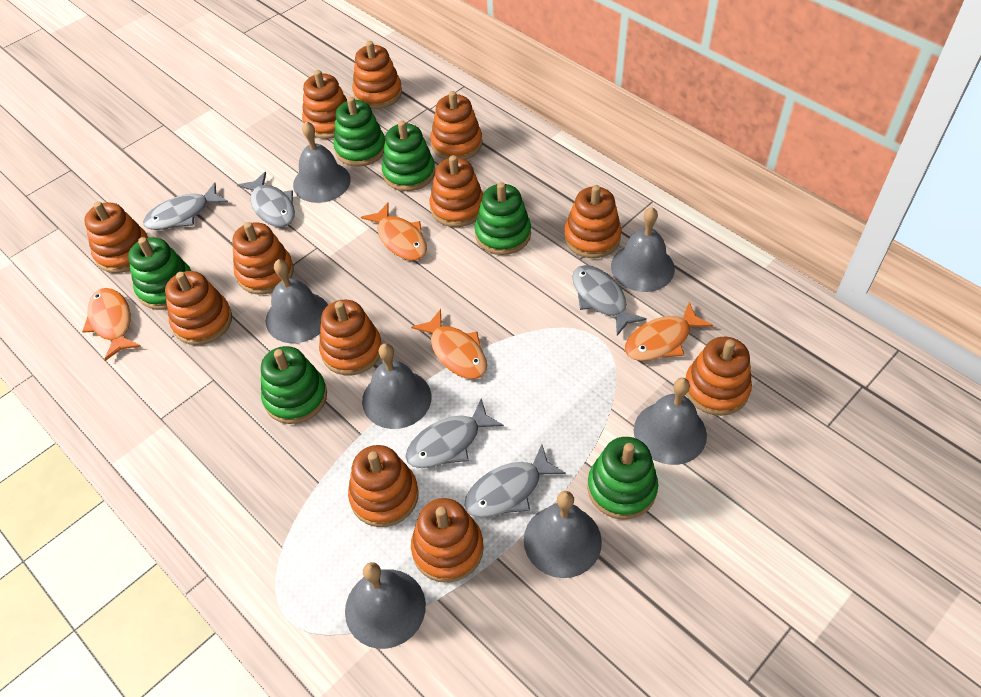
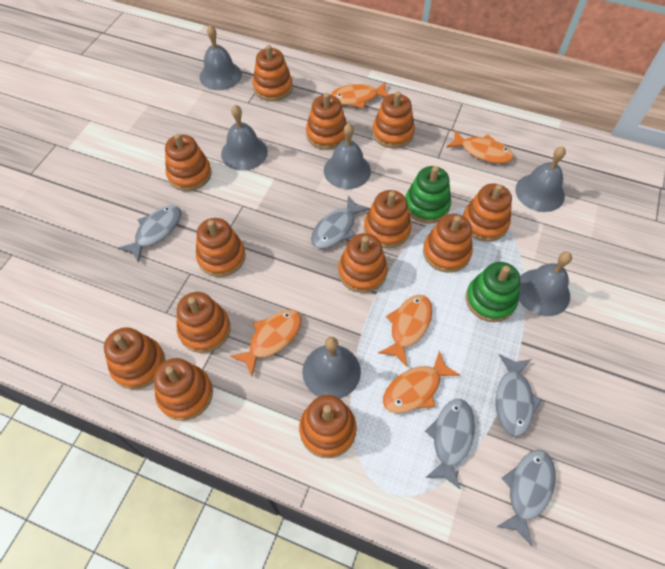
green stacking toy: [128,237,191,310] [261,346,327,424] [333,97,385,167] [382,120,435,191] [475,182,531,255] [587,437,658,520] = 6 -> [405,166,451,224] [466,262,520,322] = 2
grey bell: [266,259,328,343] [293,121,351,203] [345,562,426,649] [362,343,432,429] [524,491,602,578] [611,207,675,292] [634,378,707,465] = 7 -> [199,25,242,90] [221,105,268,171] [302,337,361,399] [324,123,371,189] [515,146,566,212] [519,252,572,316] = 6
orange fish: [82,288,141,361] [361,203,427,261] [411,309,487,379] [625,302,713,361] = 4 -> [230,310,302,376] [330,82,389,108] [378,295,432,366] [383,350,460,413] [446,130,514,163] = 5
orange stacking toy: [84,201,148,273] [165,271,232,345] [232,222,294,295] [302,70,347,139] [319,300,382,375] [348,445,419,527] [352,41,402,109] [411,498,484,583] [430,91,482,160] [430,155,483,227] [564,185,622,258] [685,337,752,416] = 12 -> [104,327,165,390] [154,358,213,421] [165,134,212,191] [177,292,231,353] [196,218,246,277] [253,45,293,101] [299,395,357,458] [306,93,347,150] [338,233,388,293] [364,190,411,248] [372,92,415,149] [423,214,473,273] [463,183,512,242] = 13

